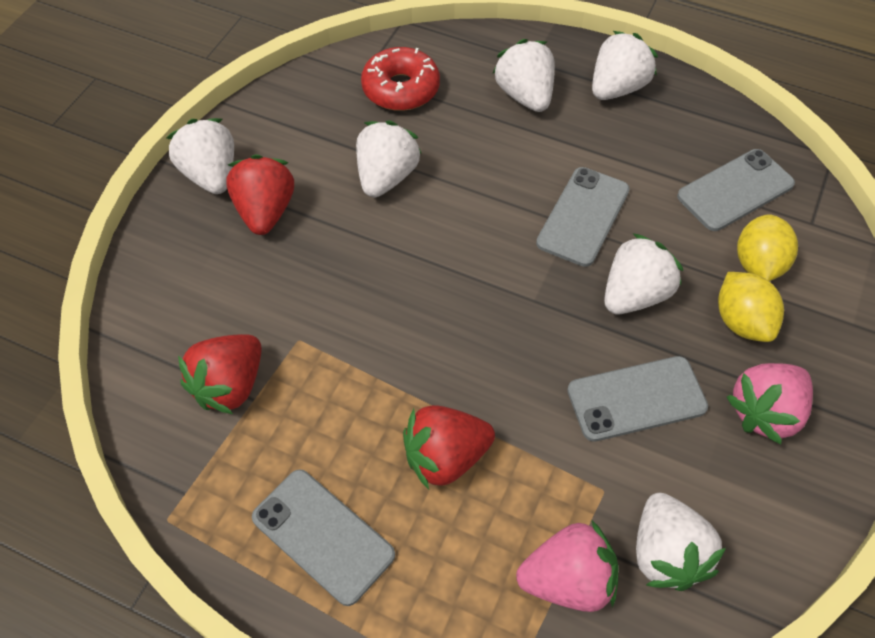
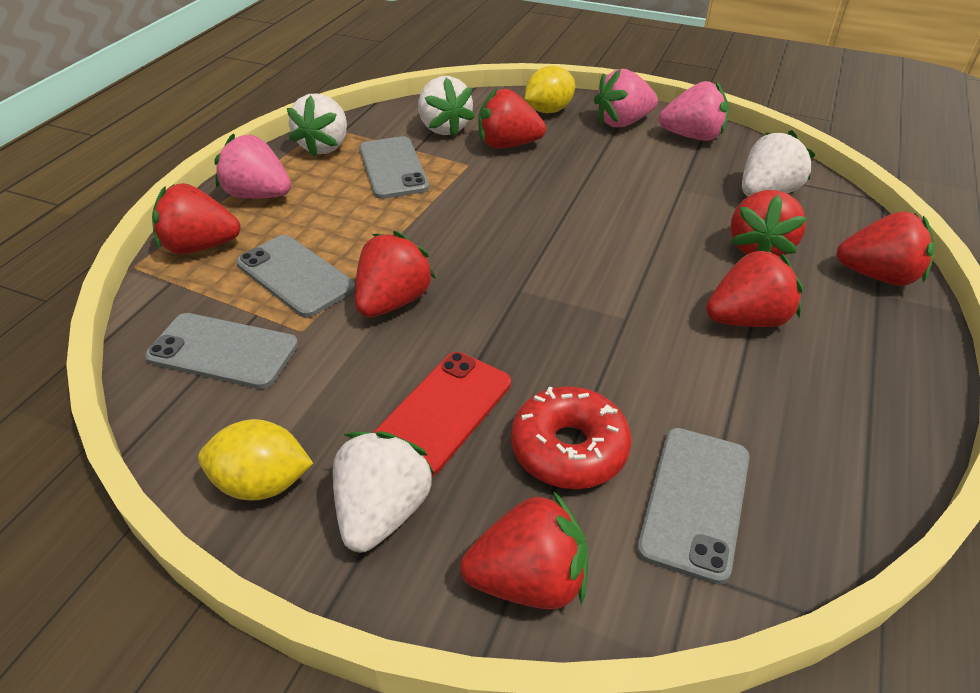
pink strawberry: [516,520,618,612] [727,363,813,444] = 2 -> [214,134,291,199] [594,69,658,127] [658,81,729,141] = 3
red phone: none = 0 -> [372,352,511,477] = 1
red strawberry: [178,334,262,414] [226,154,294,235] [403,405,495,489] = 3 -> [152,183,240,254] [355,231,436,317] [460,491,588,609] [478,89,546,148] [706,248,803,327] [731,190,807,257] [837,211,935,286] = 7
white strawberry: [166,118,234,194] [356,121,422,197] [492,39,555,112] [592,31,658,100] [604,233,683,314] [636,493,726,591] = 6 -> [287,93,347,157] [333,431,435,552] [418,76,475,137] [742,130,815,197] = 4

